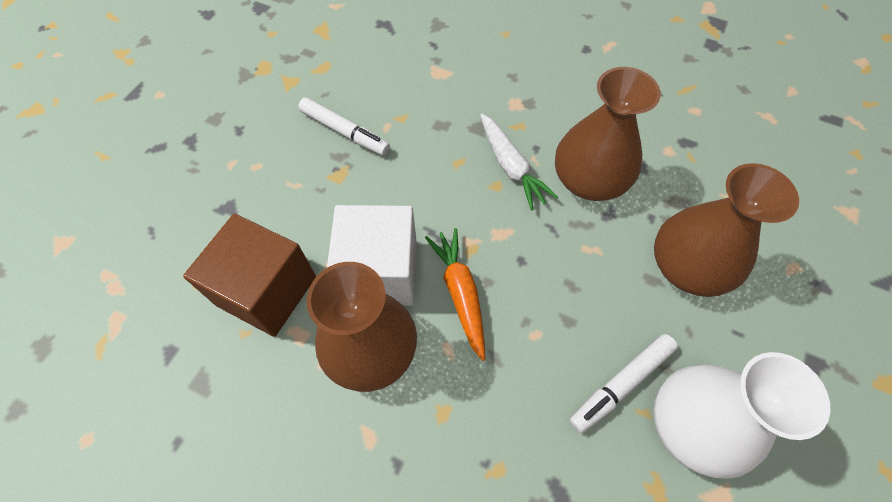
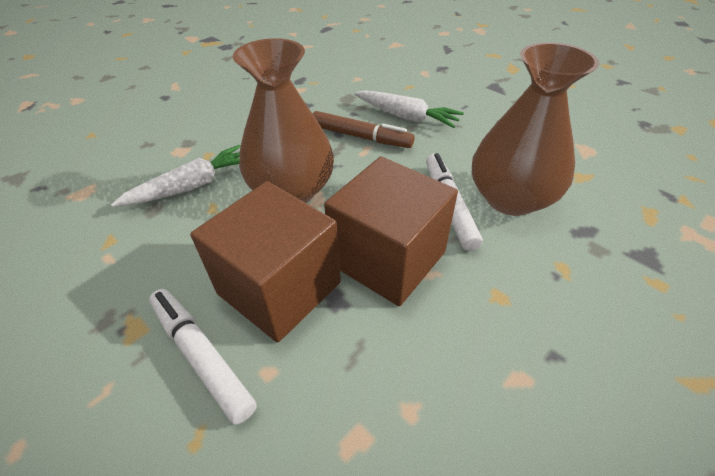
brown cube: [183,213,316,337] = 1 -> [190,181,341,342] [324,156,458,306] = 2
brown marker: none = 0 -> [313,111,415,148] = 1
brown vase: [306,262,417,392] [555,67,661,201] [654,163,799,297] = 3 -> [233,38,334,203] [472,42,599,216] = 2
orange carrot: [425,228,485,361] = 1 -> none = 0
white carrot: [480,114,558,210] = 1 -> [111,145,240,207] [354,90,464,128] = 2
white cube: [327,205,417,306] = 1 -> none = 0
white vase: [653,352,830,479] = 1 -> none = 0

